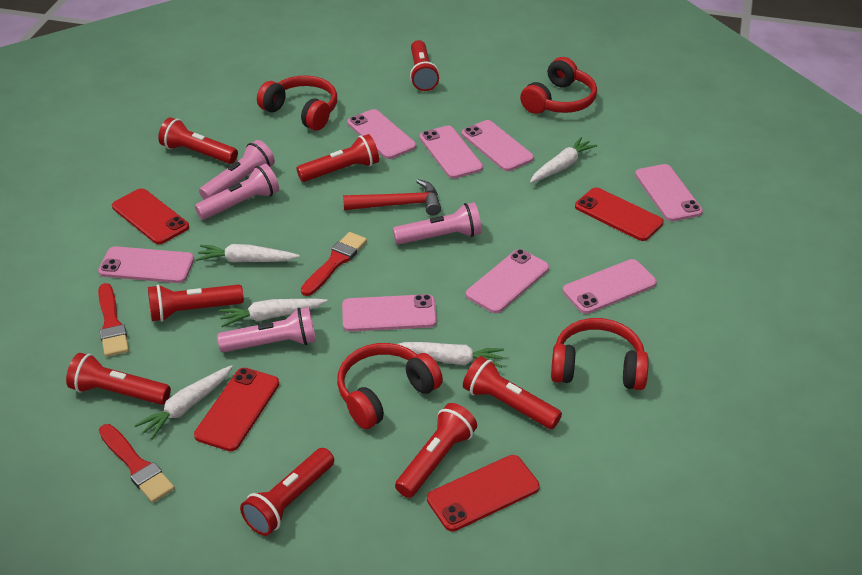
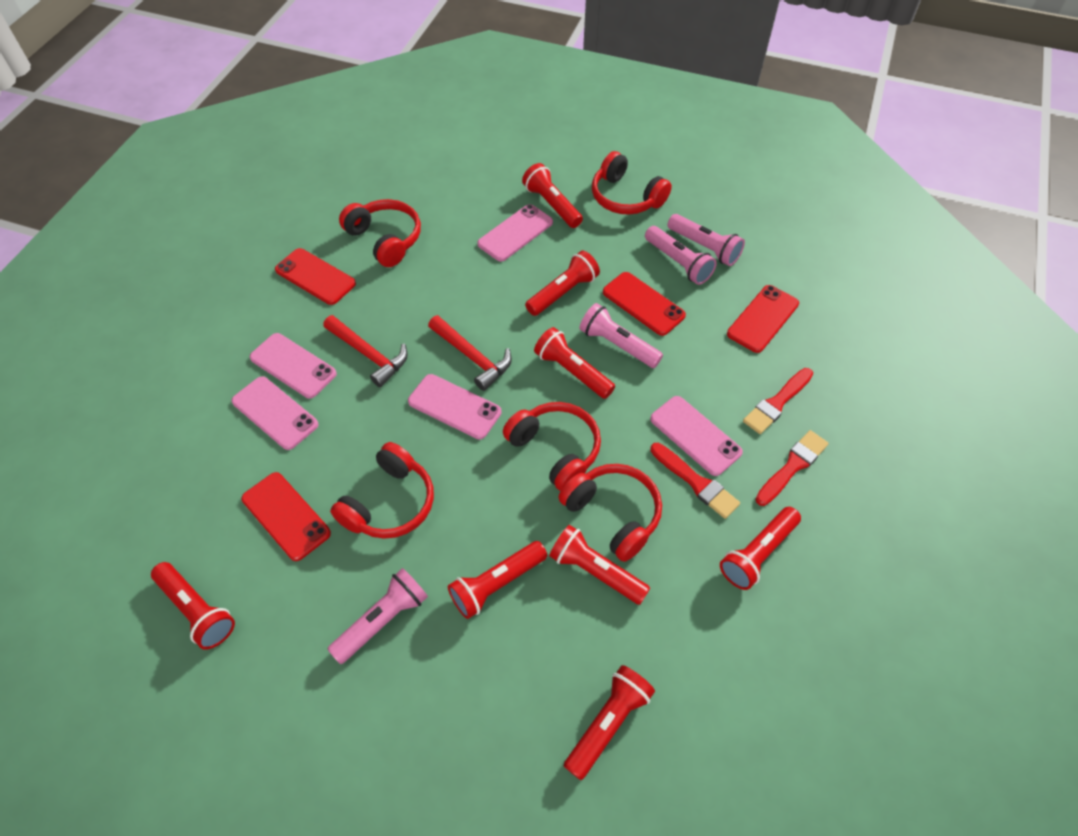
pink phone: [98,246,194,283] [342,294,437,332] [347,109,416,159] [419,126,483,179] [462,120,534,171] [466,249,549,313] [563,259,657,314] [635,164,703,221] = 8 -> [232,376,318,450] [250,333,337,398] [408,374,502,440] [477,204,553,261] [650,396,743,476] = 5
red hammer: [343,179,441,216] = 1 -> [323,315,408,387] [428,315,512,391] = 2
red headphones: [257,75,337,131] [337,343,443,429] [520,57,597,114] [551,318,649,390] = 4 -> [330,442,434,539] [339,199,421,267] [503,402,601,491] [559,464,662,562] [592,151,672,215] = 5
white carrot: [134,365,233,440] [196,244,300,263] [219,299,327,327] [398,342,504,368] [530,137,597,183] = 5 -> none = 0

